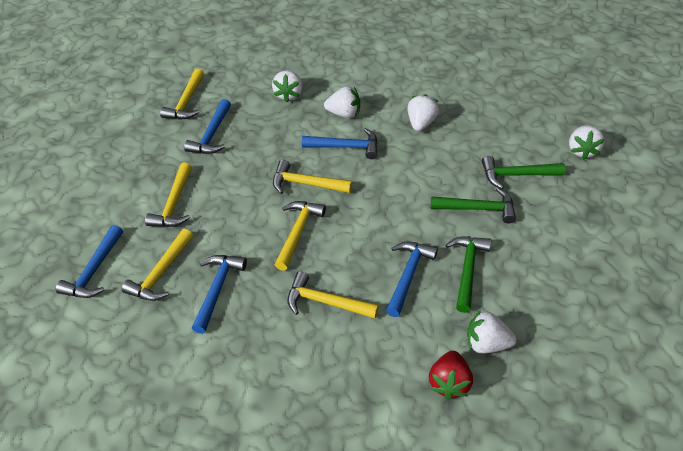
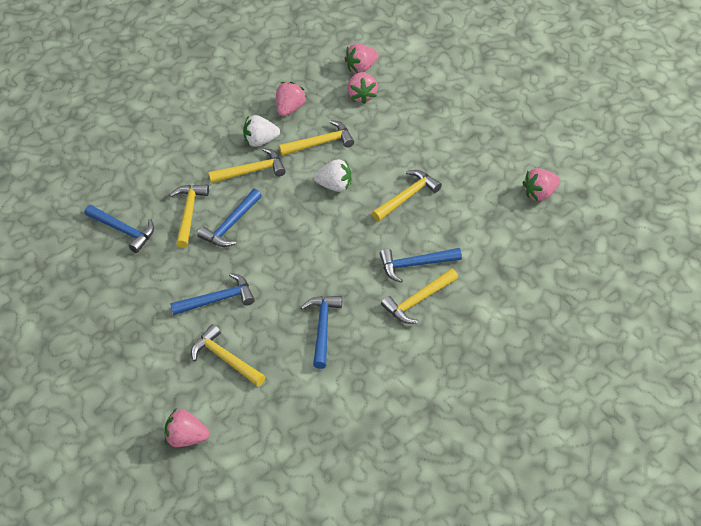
green hammer: [431,188,516,223] [446,236,491,313] [482,156,565,189] = 3 -> none = 0
pink strawberry: none = 0 -> [165,408,209,447] [276,82,307,117] [345,44,379,73] [347,72,378,104] [523,168,560,201] = 5
red strawberry: [429,351,473,400] = 1 -> none = 0
white strawberry: [272,70,303,102] [324,86,360,118] [408,94,439,131] [467,310,516,353] [569,125,605,160] = 5 -> [243,115,280,147] [314,159,351,192] = 2

